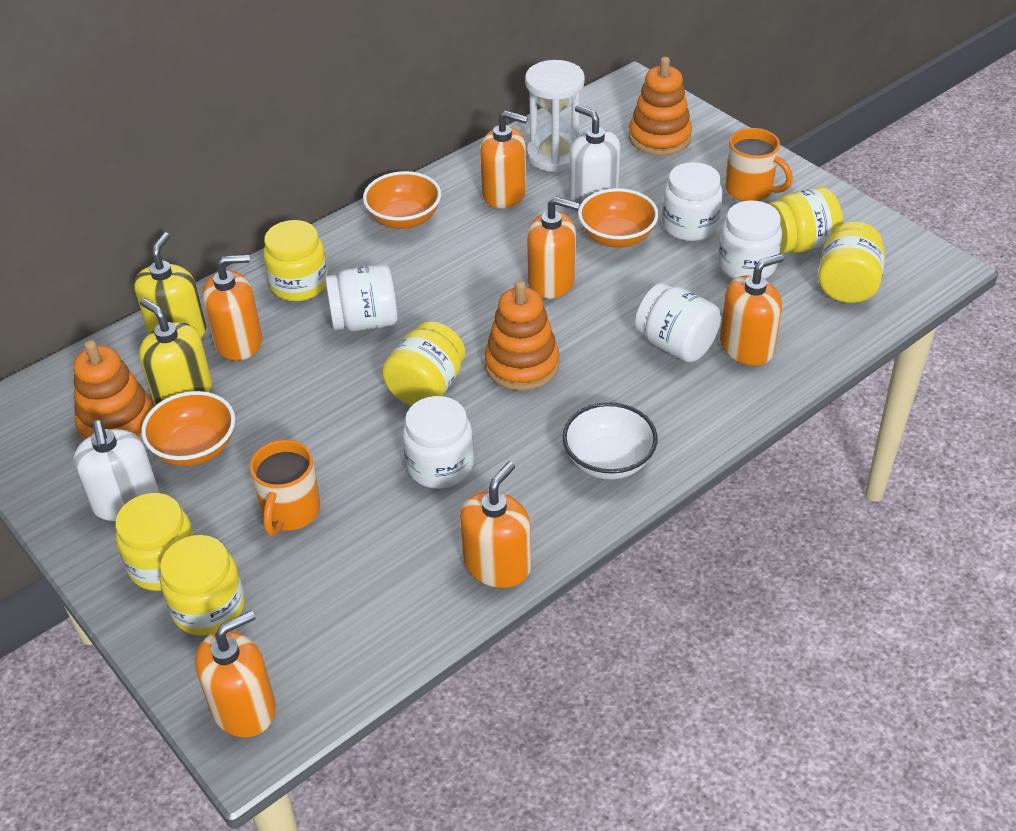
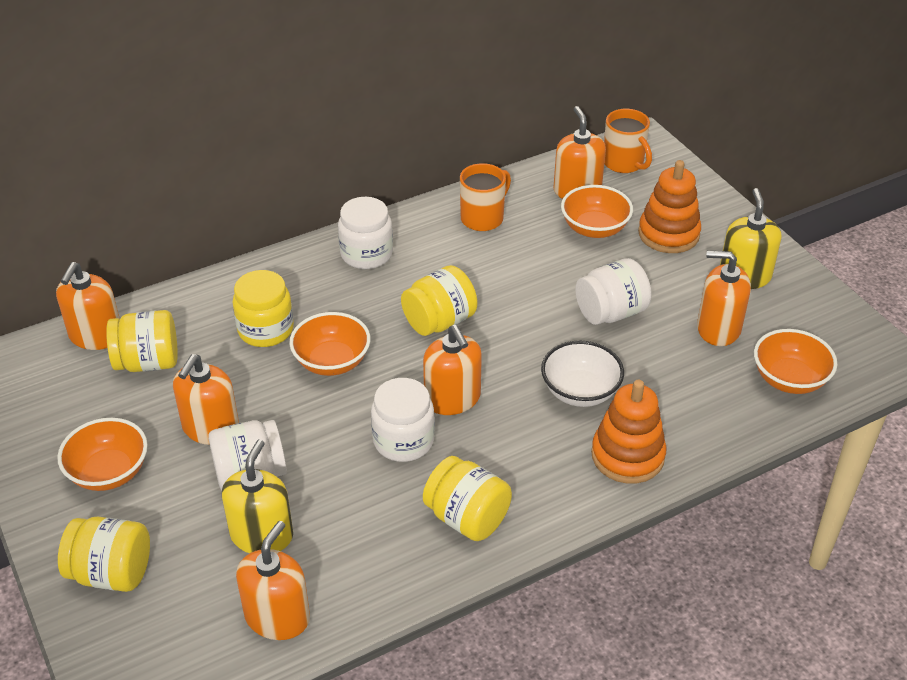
orange bowl: [141,391,235,466] [363,171,441,229] [578,188,658,248] = 3 -> [57,418,148,491] [289,312,370,376] [561,185,633,238] [754,329,837,394] = 4
orange stacking toy: [73,340,153,441] [484,280,559,391] [629,57,692,156] = 3 -> [591,380,667,484] [638,160,701,253] = 2
white hourglass: [525,60,585,172] = 1 -> none = 0
white jar: [325,264,398,331] [402,396,474,489] [635,283,721,362] [662,162,723,241] [718,200,782,279] = 5 -> [208,420,287,491] [338,197,393,269] [371,378,435,462] [575,258,652,325] = 4
white soap dispenser: [73,421,158,521] [569,105,620,207] = 2 -> none = 0
yellow jar: [115,493,195,591] [160,535,245,636] [263,220,328,301] [382,321,465,406] [769,187,843,253] [818,222,885,303] = 6 -> [58,517,150,592] [106,310,178,372] [232,270,294,347] [401,265,477,336] [423,456,512,541] = 5

